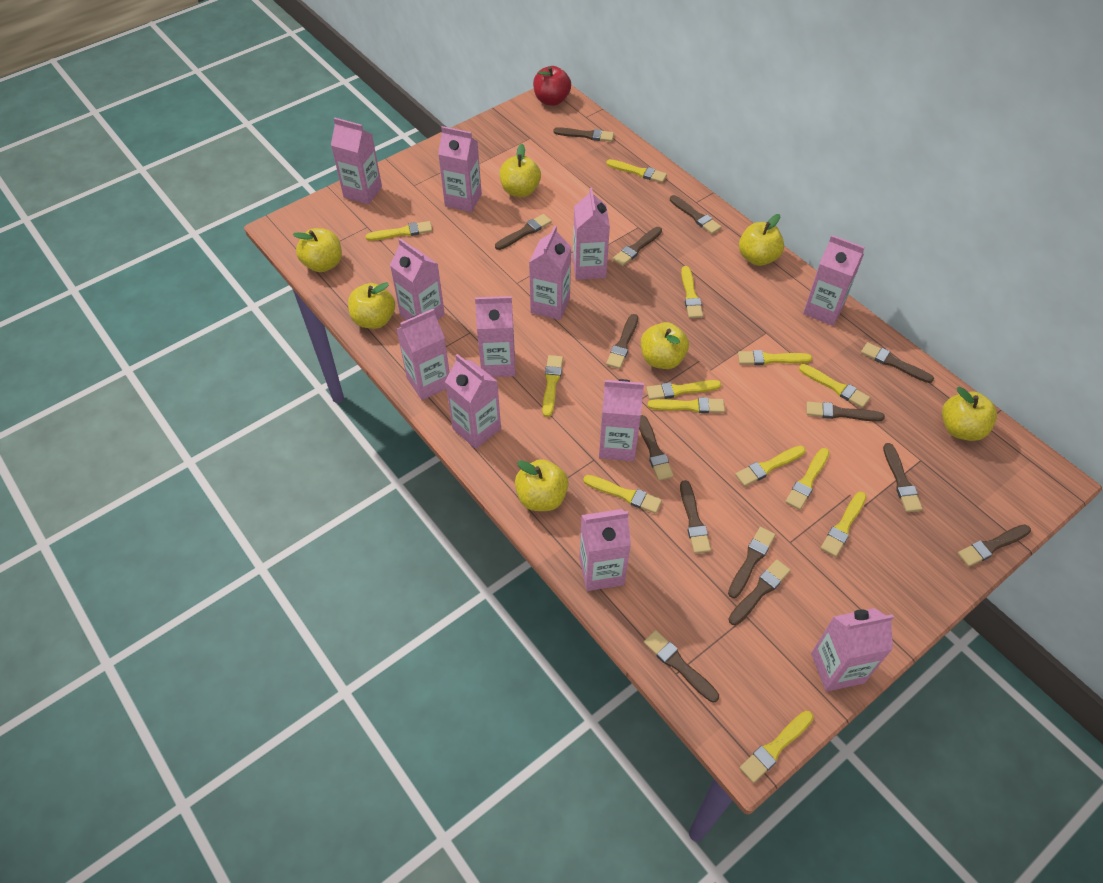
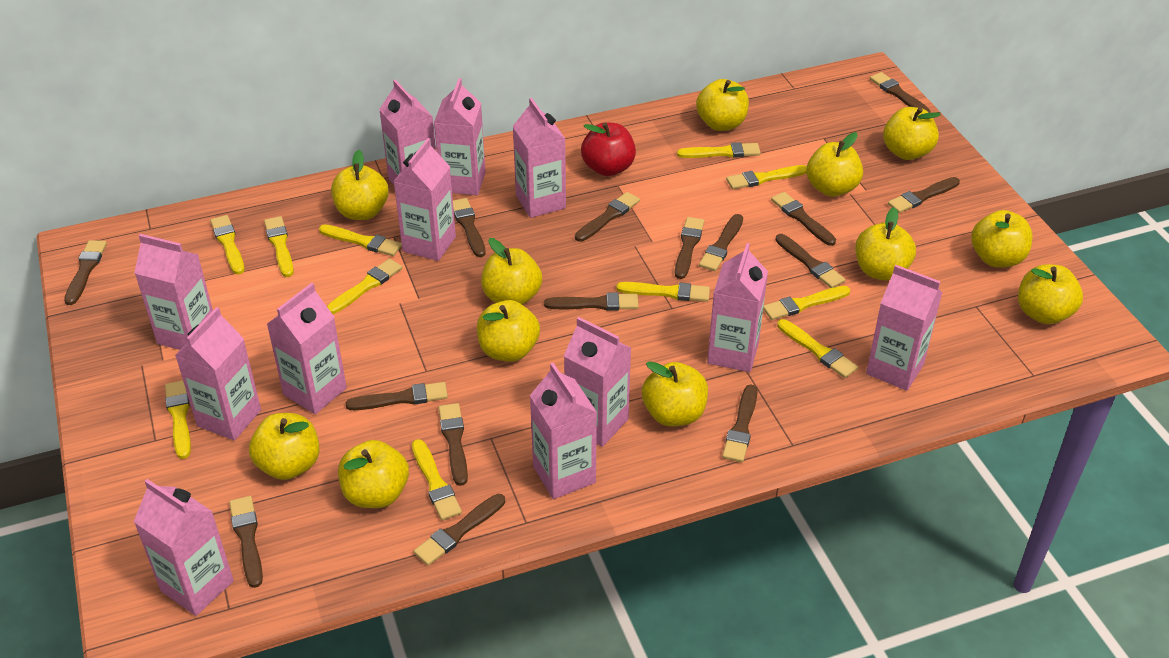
brown brush: [495,214,552,250] [553,127,614,142] [606,314,638,369] [612,227,662,266] [639,415,674,481] [644,630,719,702] [670,195,721,234] [680,480,711,554] [728,527,775,598] [728,560,791,625] [806,401,885,422] [861,342,934,383] [883,443,923,512] [958,524,1031,567] = 14 -> [64,240,107,305] [229,496,263,588] [346,382,448,410] [414,494,505,566] [439,403,468,486] [453,198,486,257] [544,292,638,311] [575,192,640,242] [675,217,704,279] [699,214,743,271] [722,384,758,462] [771,192,836,246] [775,234,845,288] [870,72,931,113] [888,177,960,213] = 15
yellow apple: [293,228,342,272] [348,282,395,329] [499,144,541,197] [515,459,569,511] [641,322,689,369] [739,214,784,266] [942,387,997,441] = 7 -> [249,413,320,480] [331,150,389,220] [338,440,409,508] [477,300,540,362] [481,238,542,305] [642,361,708,426] [696,79,749,131] [807,132,863,197] [855,207,916,280] [883,107,941,160] [971,210,1033,267] [1018,264,1083,324] = 12
yellow brush: [366,221,432,241] [542,355,563,417] [583,475,662,514] [606,159,667,183] [646,380,721,400] [648,397,725,413] [681,266,703,318] [735,446,806,486] [738,350,812,365] [740,711,813,783] [785,448,829,510] [799,364,870,408] [821,492,866,557] = 13 -> [165,380,191,459] [210,215,245,275] [264,216,294,277] [319,224,402,256] [327,258,402,314] [412,439,462,520] [616,282,710,302] [677,142,761,158] [726,165,807,189] [763,286,850,320] [777,319,858,378] = 11

